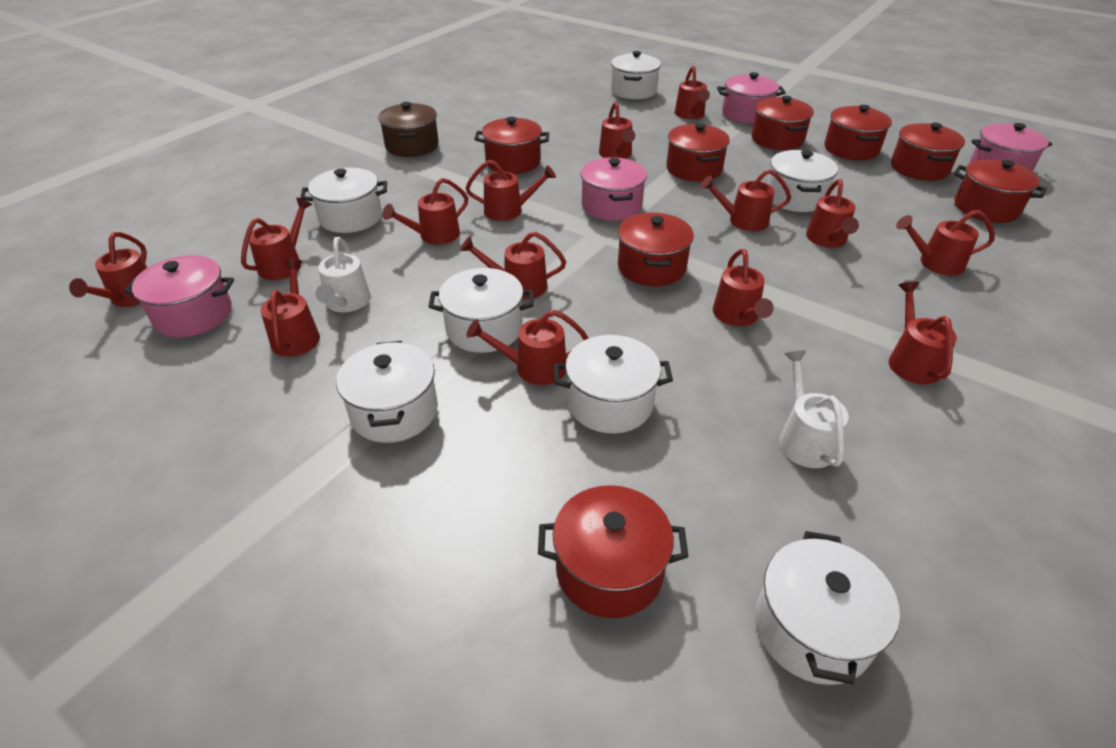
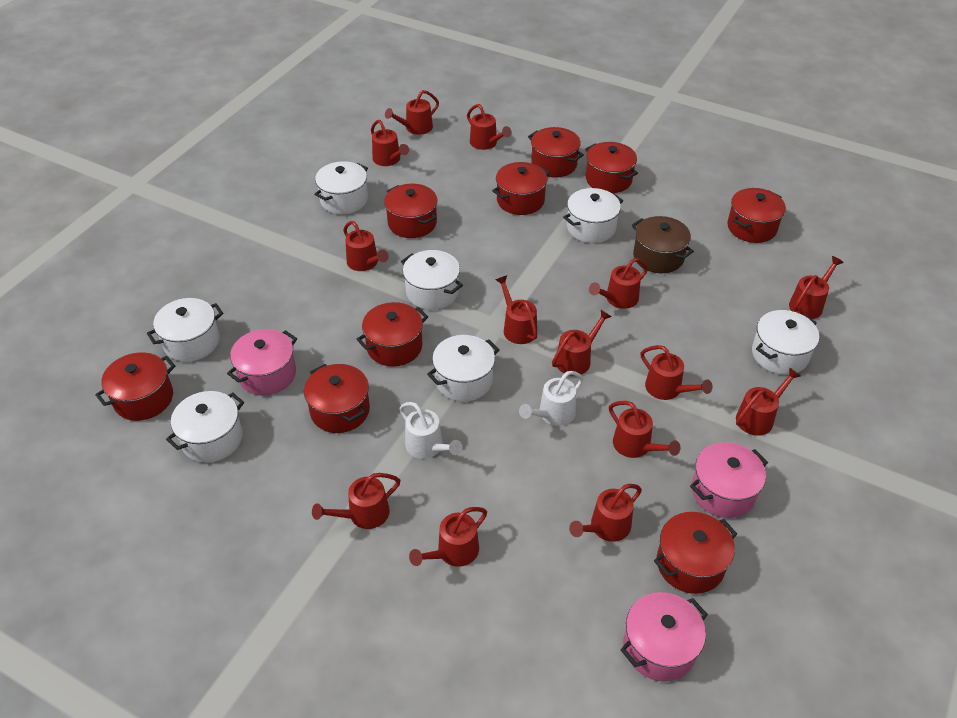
pink pot: [124,255,234,337] [581,157,647,221] [717,72,786,124] [970,123,1052,172] = 4 -> [227,329,297,395] [621,592,708,682] [690,442,768,518] = 3
red pot: [474,117,549,174] [538,485,688,618] [618,212,694,286] [666,123,730,181] [751,96,814,150] [824,105,892,160] [891,123,965,181] [954,159,1047,223] = 8 -> [95,352,176,421] [304,364,370,433] [357,302,428,367] [384,184,437,238] [492,162,550,215] [528,127,584,178] [585,142,638,193] [654,512,737,594] [727,188,786,243] = 9

